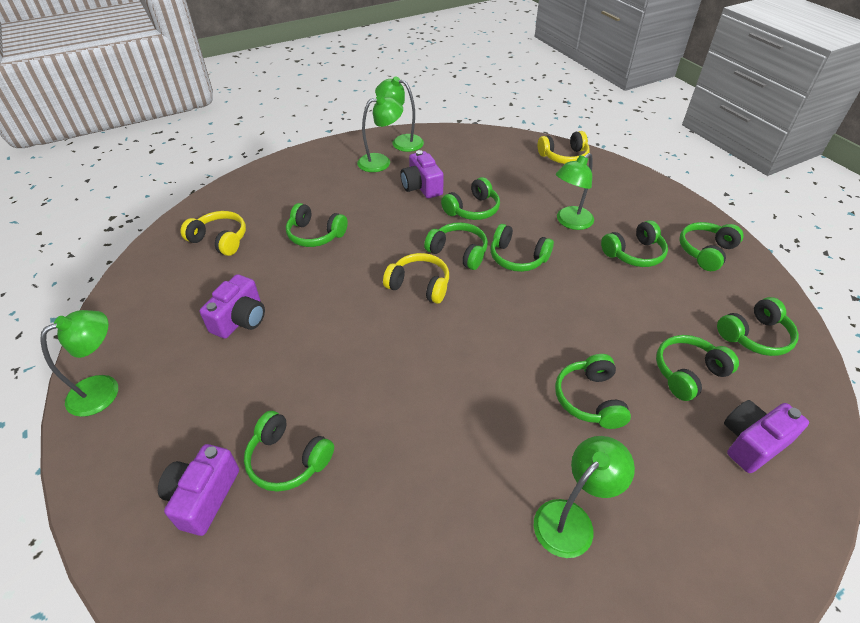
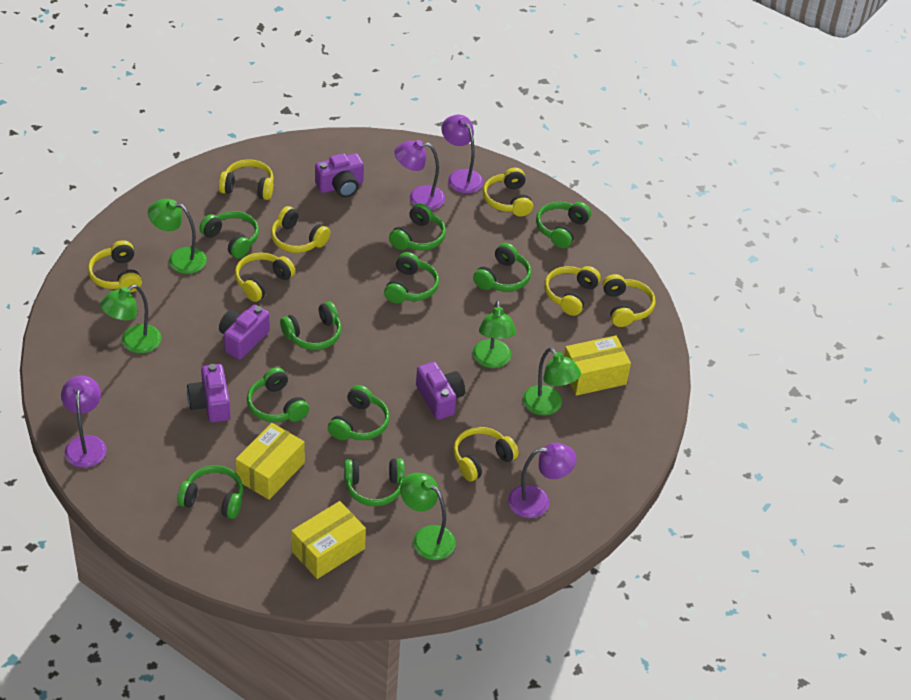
purple lamp: none = 0 -> [61,376,107,468] [394,140,445,210] [441,115,483,194] [508,443,577,518] = 4
yellow box: none = 0 -> [236,423,305,500] [291,501,366,579] [564,336,631,396] = 3
yellow headphones: [180,211,246,256] [383,253,449,304] [538,131,590,164] = 3 -> [88,240,142,292] [219,159,274,200] [235,253,295,302] [271,206,330,253] [453,427,519,481] [483,168,533,216] [544,266,601,316] [602,274,656,327] = 8

